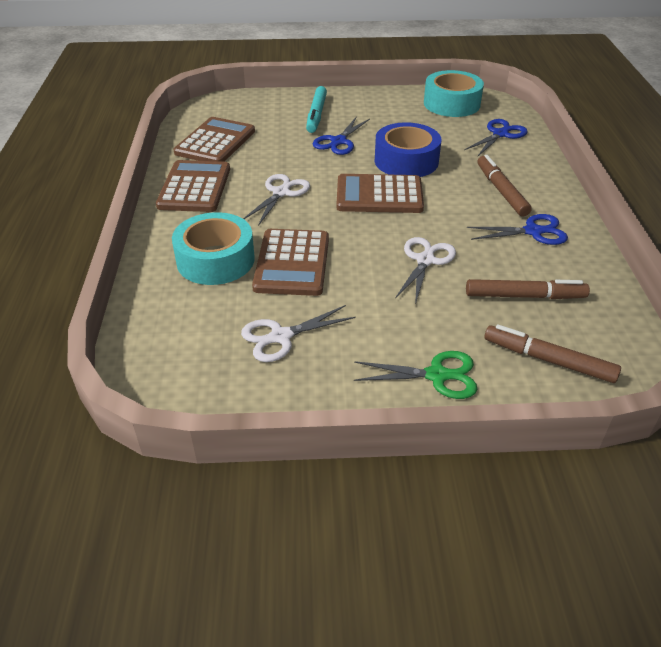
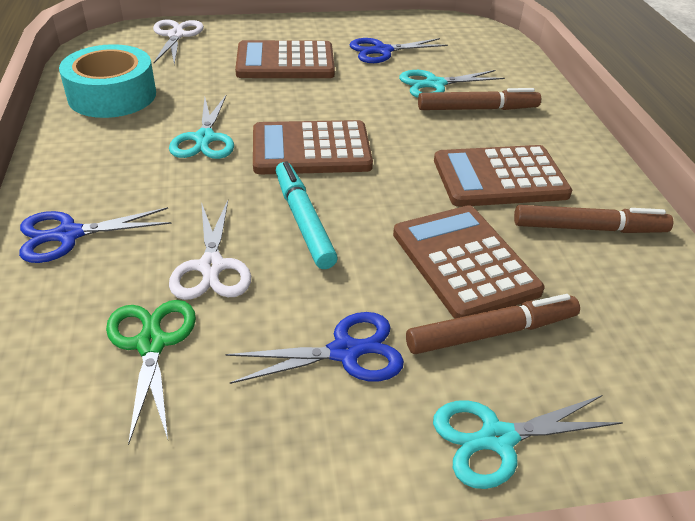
blue tape: [375,122,442,177] = 1 -> none = 0
turquoise scissors: none = 0 -> [169,95,234,159] [399,70,505,98] [433,395,623,489] = 3
turquoise tape: [172,212,255,285] [424,70,484,117] = 2 -> [59,44,156,118] = 1
white scissors: [241,305,356,362] [243,174,310,226] [395,237,456,305] = 3 -> [153,19,204,65] [169,200,251,300] = 2

